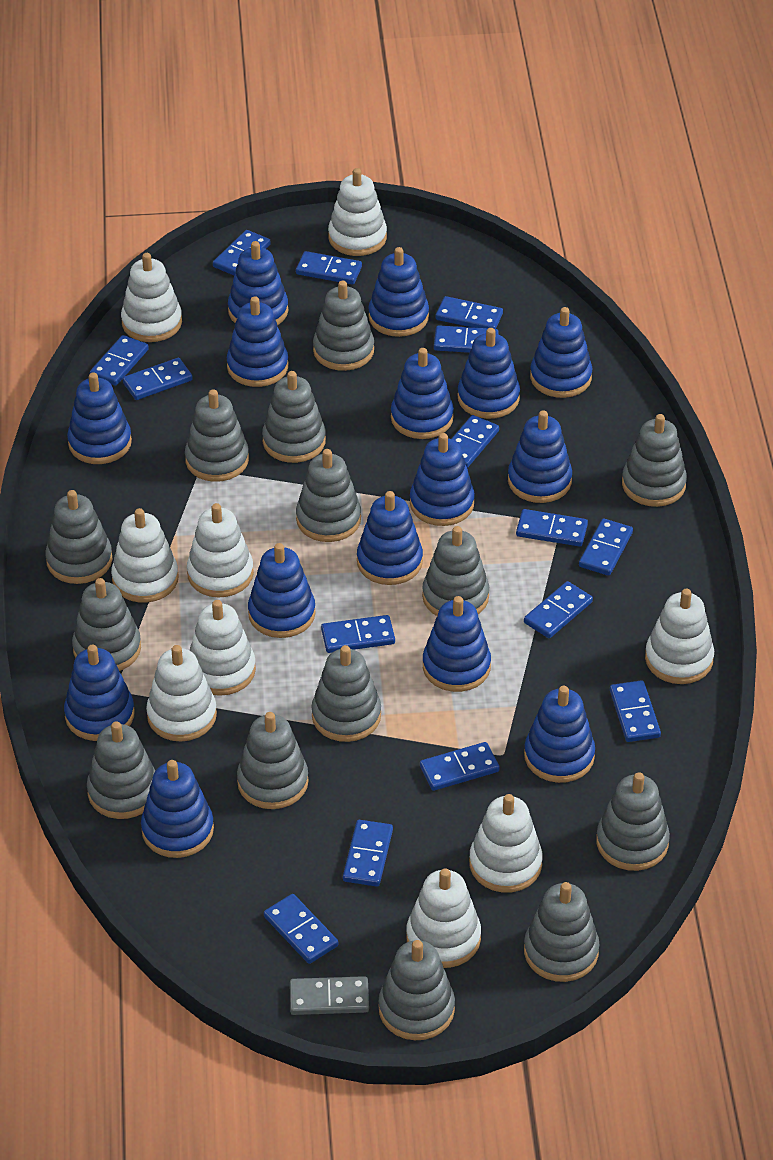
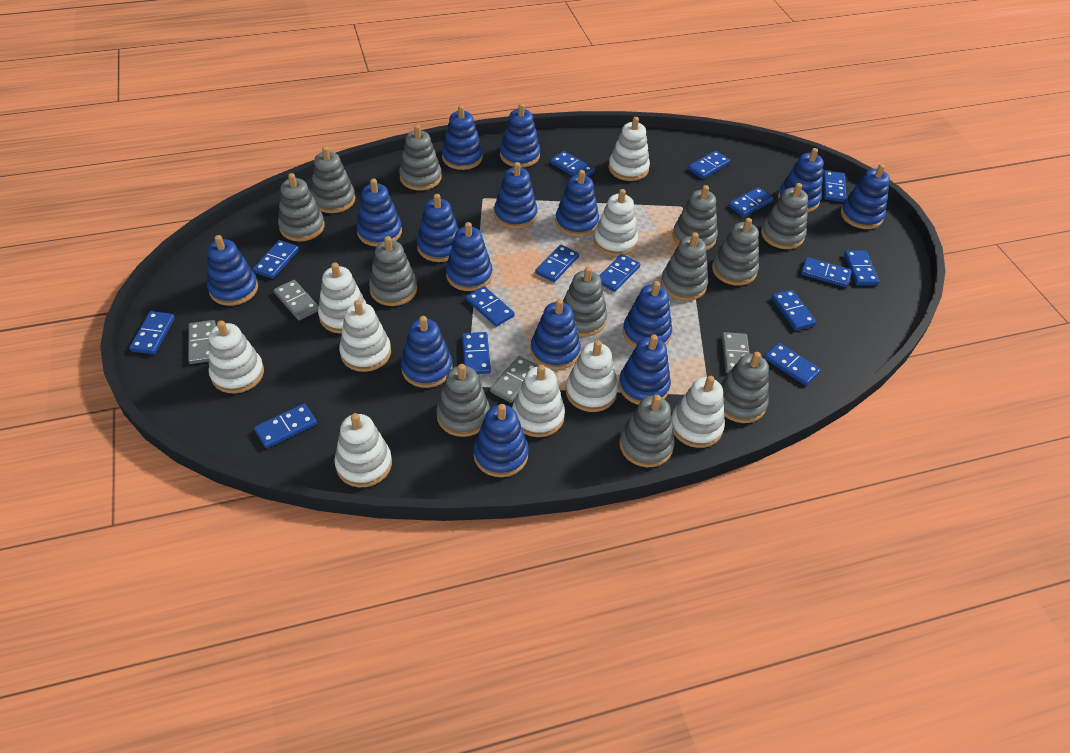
grey domino: [290,976,369,1015] = 1 -> [188,320,216,364] [274,280,319,320] [490,356,538,403] [722,332,750,373] = 4
grey stacking toy: [45,490,113,584] [72,578,141,671] [87,721,155,819] [185,389,249,482] [237,712,309,809] [262,371,326,463] [296,449,361,542] [311,645,381,742] [313,280,374,371] [379,940,455,1040] [422,526,489,616] [524,882,600,982] [596,772,670,871] [622,414,687,507] = 14 -> [278,173,325,241] [311,146,355,213] [369,236,417,306] [399,125,442,191] [436,364,490,437] [563,267,607,337] [619,395,675,467] [661,232,708,301] [673,185,718,250] [712,218,759,286] [720,352,769,423] [761,183,808,249] = 12

